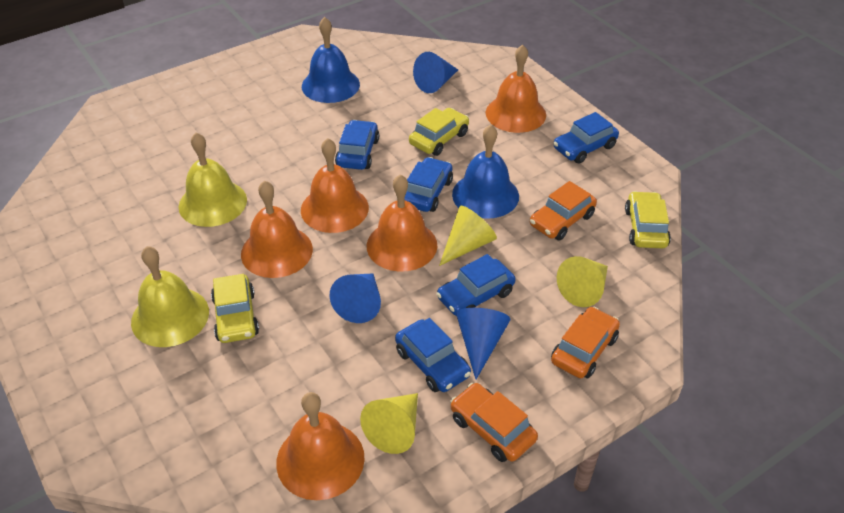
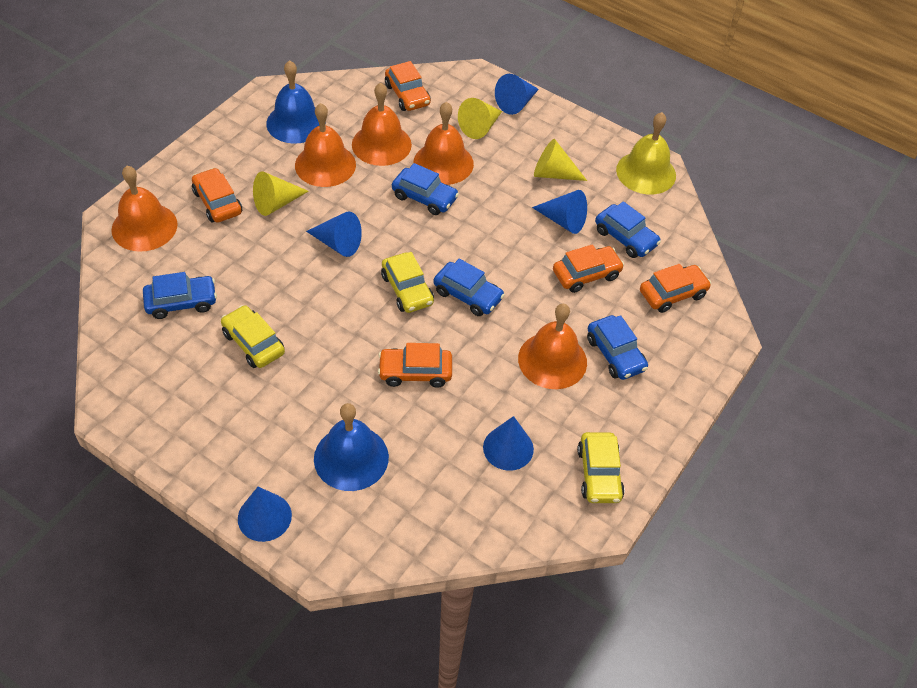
blue cone: [329,273,381,323] [413,52,458,93] [456,308,510,379] = 3 -> [238,487,292,542] [306,212,362,257] [483,416,534,471] [495,74,539,115] [532,190,587,234] = 5
orange car: [451,383,538,462] [530,181,597,240] [551,307,620,378] = 3 -> [192,168,242,223] [378,343,452,388] [385,61,431,111] [553,244,624,293] [640,264,711,313] = 5
yellow bell: [131,246,209,347] [179,132,247,227] = 2 -> [616,112,676,194] = 1

